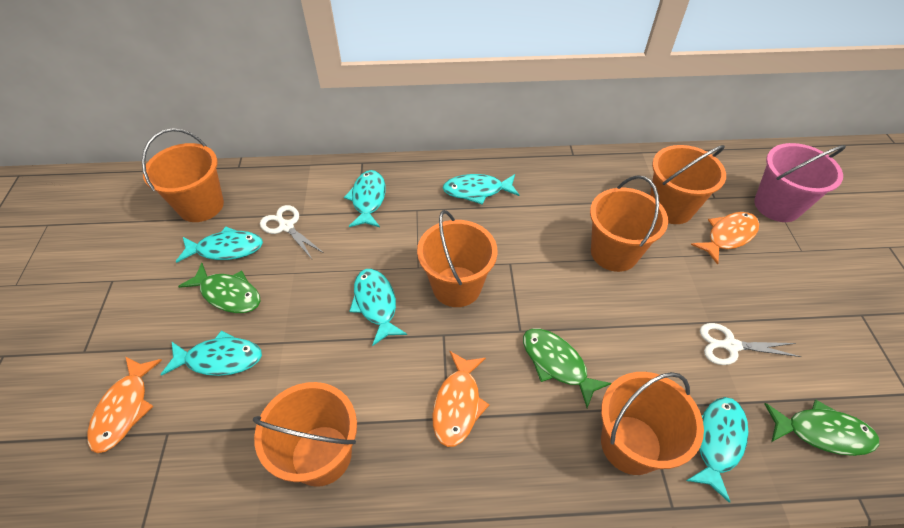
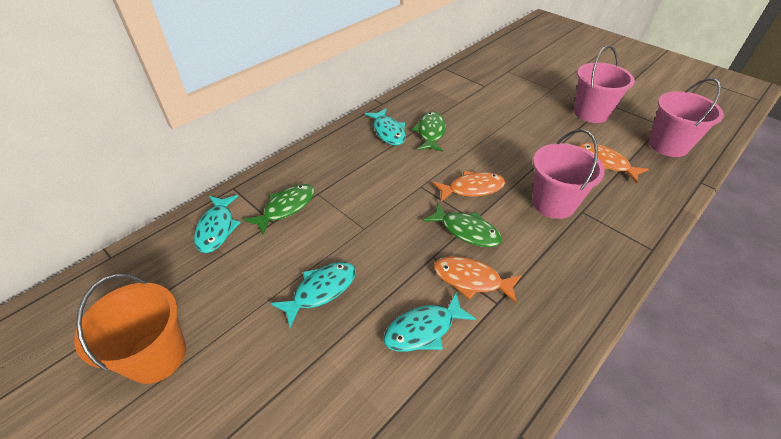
orange bucket: [142,128,224,222] [252,382,357,487] [417,210,498,307] [590,175,668,272] [601,372,704,475] [650,145,726,224] = 6 -> [74,274,186,384] = 1
pink bucket: [754,143,846,222] = 1 -> [532,129,605,219] [574,45,635,123] [649,78,724,157] = 3
turquoise fish: [161,330,262,376] [176,226,263,263] [344,170,386,227] [350,269,407,346] [443,174,519,205] [686,397,749,503] = 6 -> [194,195,241,253] [270,262,356,328] [365,108,406,145] [383,293,476,352] = 4
white scissors: [260,205,324,259] [700,323,801,365] = 2 -> none = 0

